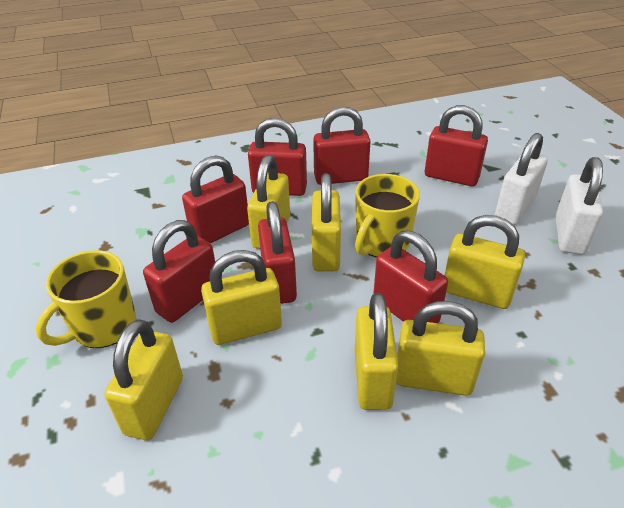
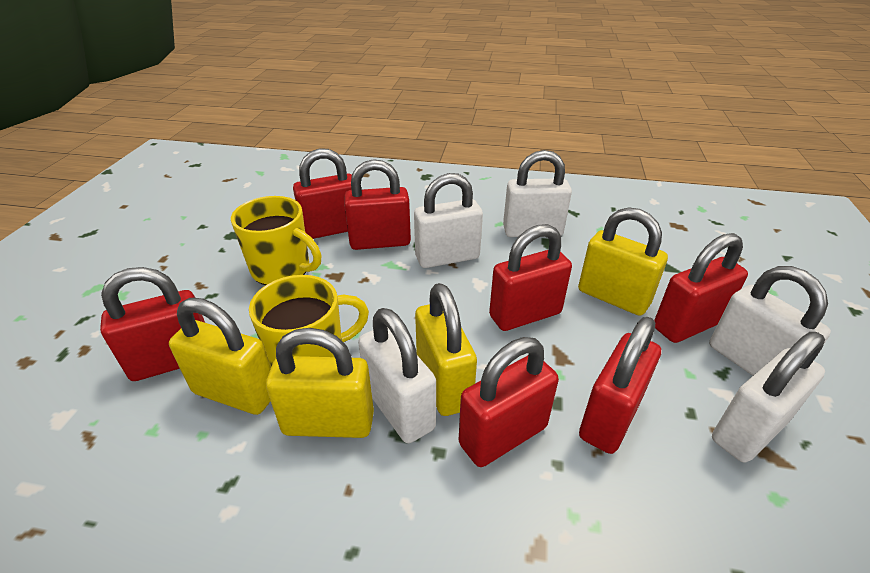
white padlock: [495,133,548,225] [555,157,603,255] = 2 -> [358,308,436,443] [414,173,483,268] [503,150,572,237] [709,266,831,376] [712,332,825,463] = 5
yellow padlock: [105,319,183,440] [201,250,282,345] [247,155,290,249] [312,173,341,272] [355,293,399,410] [396,301,485,396] [445,215,525,309] = 7 -> [169,298,271,415] [266,328,374,438] [415,283,477,416] [578,207,668,316] = 4

